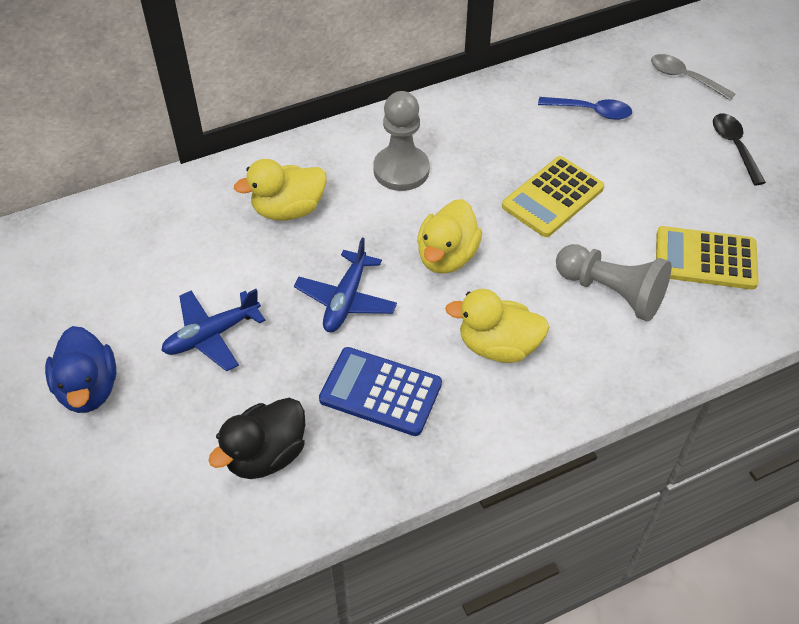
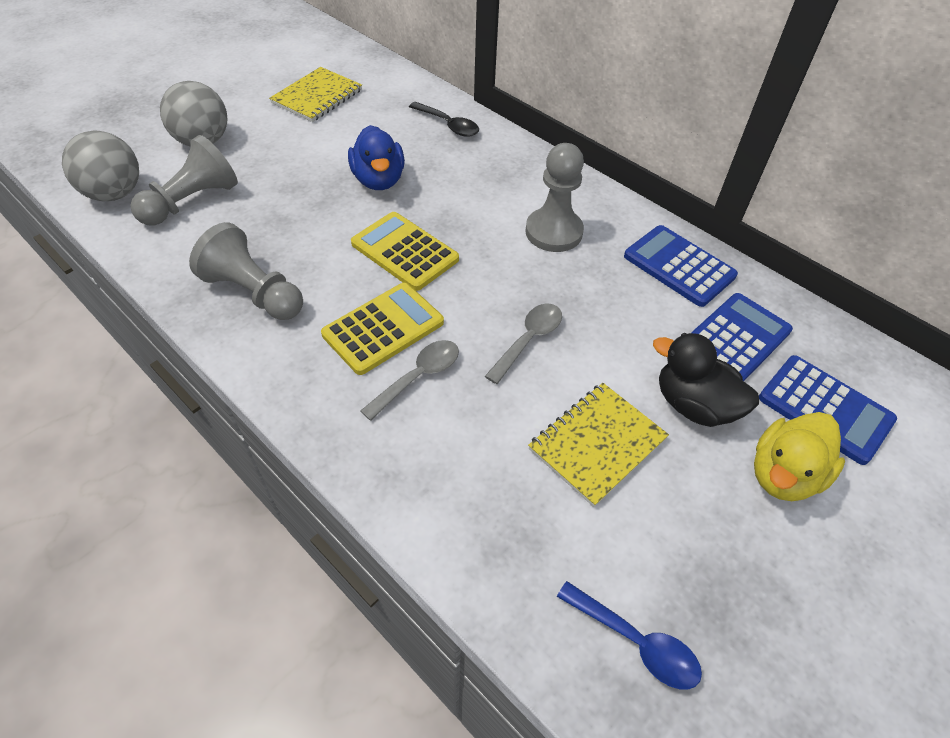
blue calculator: [319,347,442,436] = 1 -> [624,225,738,307] [691,293,793,381] [759,355,897,465] = 3
blue plane: [161,289,265,372] [294,237,397,332] = 2 -> none = 0
grey ball: none = 0 -> [62,131,139,201] [160,81,227,147] = 2
grey pawn: [373,91,430,191] [556,244,672,322] = 2 -> [130,135,238,225] [189,222,303,320] [525,143,584,252] = 3
grey spoon: [651,54,736,100] = 1 -> [360,340,459,421] [485,304,562,384] = 2
yellow duck: [234,159,327,221] [417,199,482,274] [445,289,549,363] = 3 -> [754,412,845,501] = 1
yellow notebook: none = 0 -> [269,67,362,122] [528,383,669,507] = 2

